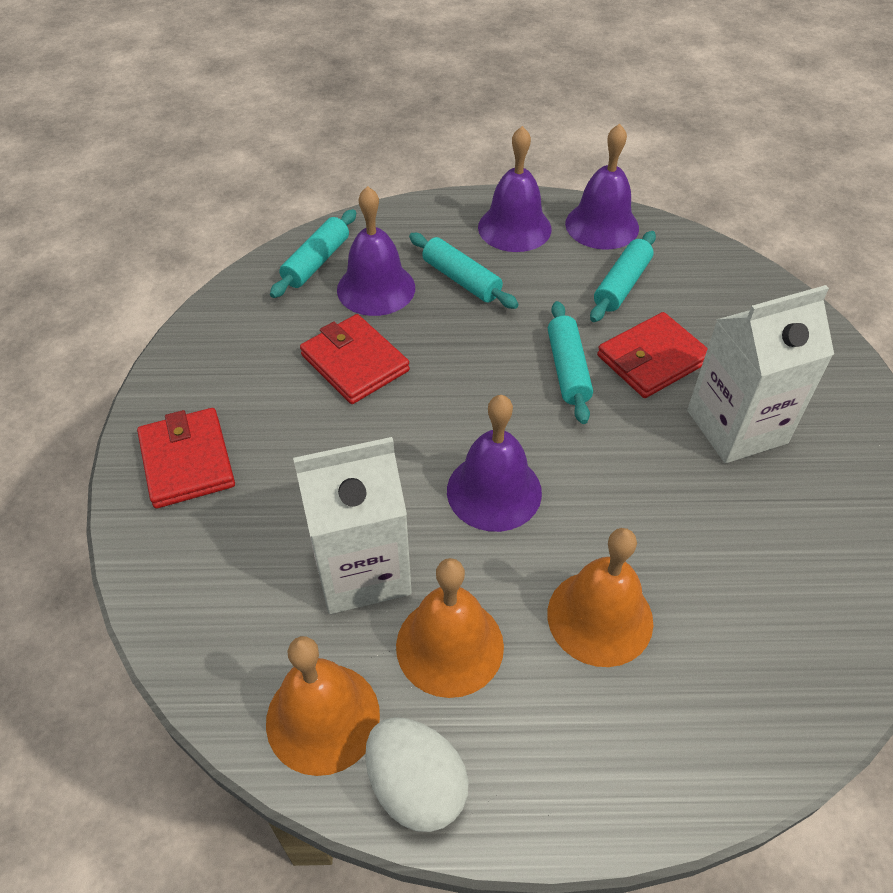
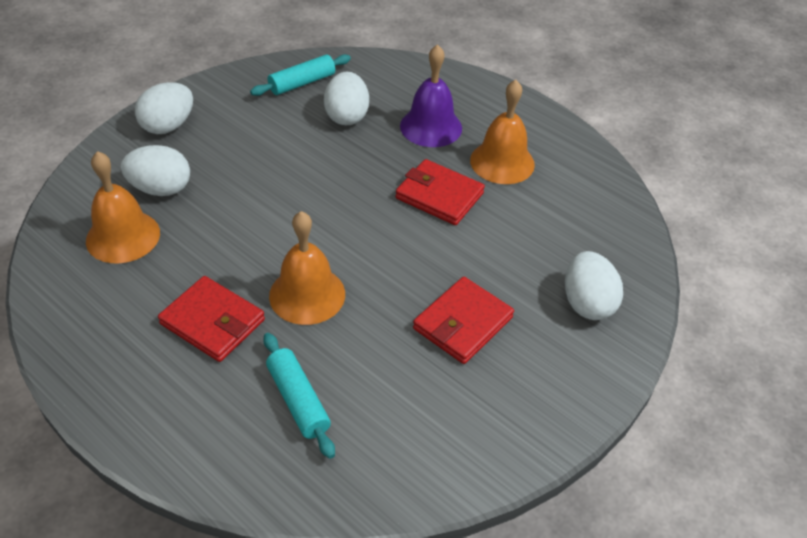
purple bell: [337,186,415,316] [447,395,542,532] [478,126,552,252] [565,124,639,250] = 4 -> [400,44,462,147] = 1
turquoise rolling pin: [270,209,356,298] [409,233,519,309] [548,301,593,424] [590,231,656,322] = 4 -> [250,54,351,96] [263,333,335,459] = 2
white carton: [293,437,412,614] [687,285,834,463] = 2 -> none = 0
white egg: [365,717,469,832] = 1 -> [121,145,190,196] [135,82,193,134] [324,72,369,125] [565,251,623,320] = 4

